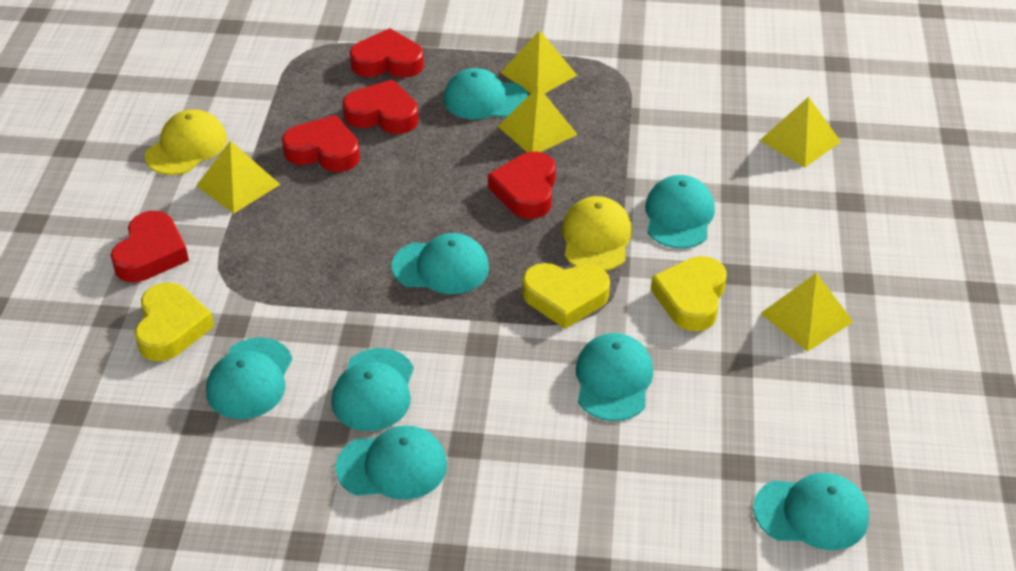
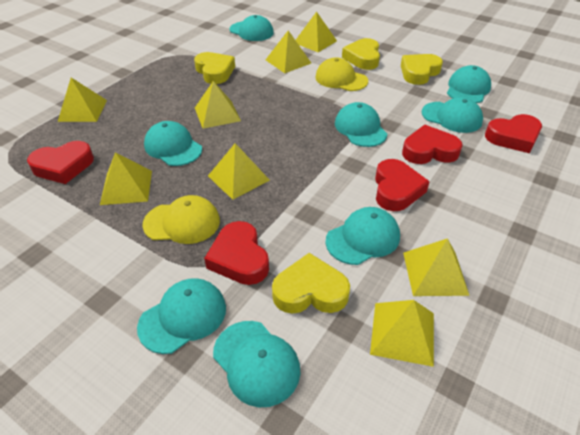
yellow heart: [135,282,214,361] [522,263,610,329] [651,256,727,331] = 3 -> [194,52,235,84] [272,253,350,314] [342,38,380,70] [401,54,443,85] = 4
yellow pyramid: [196,141,280,213] [498,86,578,152] [500,30,577,94] [760,97,841,167] [760,273,853,352] = 5 -> [58,78,107,122] [100,152,152,205] [195,81,241,129] [208,143,270,200] [266,30,311,73] [296,12,337,52] [370,300,434,367] [403,238,469,296] = 8

